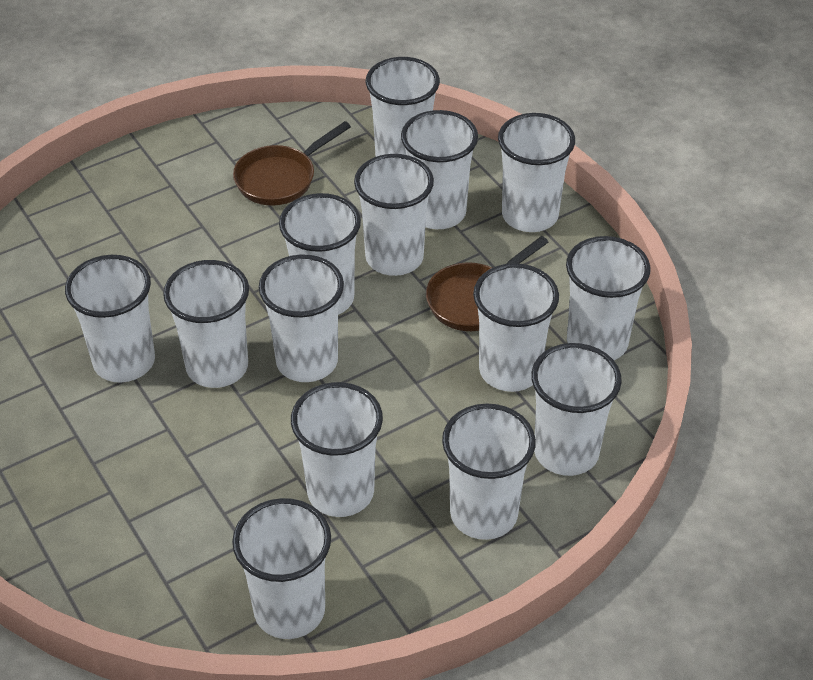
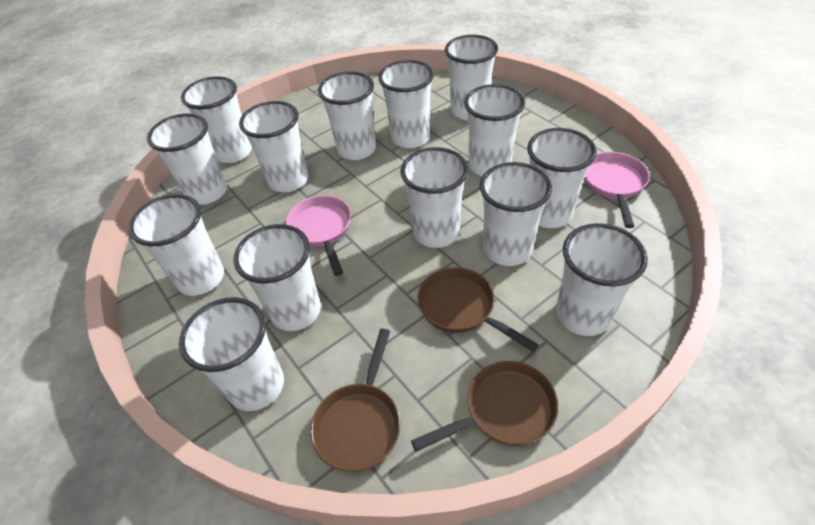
brown pan: [233,121,351,205] [426,236,548,331] = 2 -> [311,329,400,472] [411,361,558,452] [417,267,539,352] = 3
pink pan: none = 0 -> [286,195,351,276] [584,152,650,228] = 2

